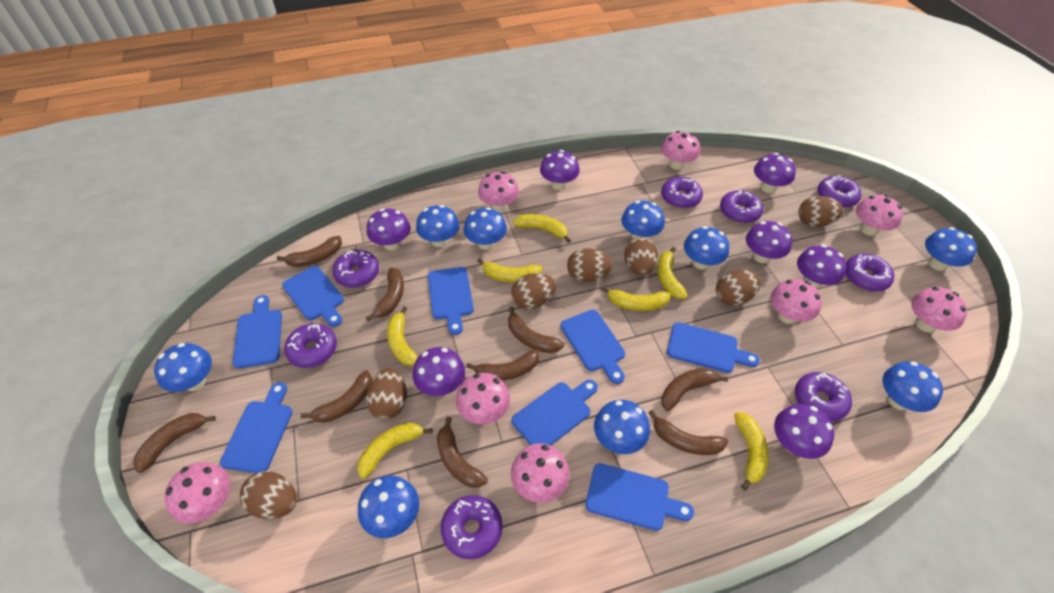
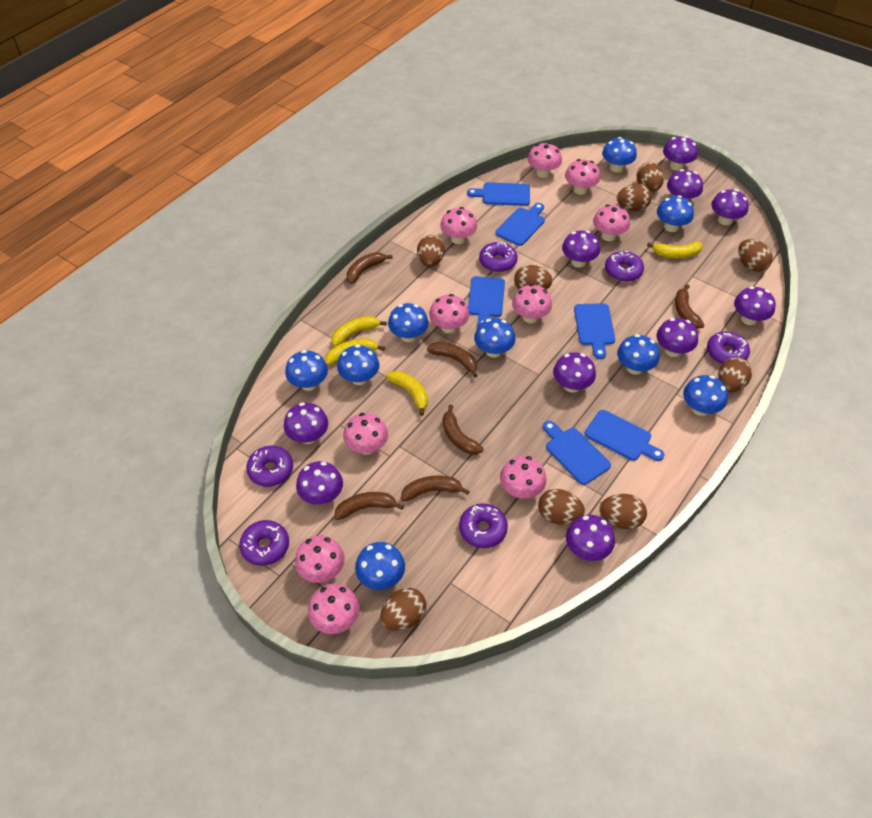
blue cutting board: [220,382,292,473] [233,295,282,368] [282,266,344,327] [428,267,474,335] [512,380,598,446] [560,310,625,384] [585,463,694,531] [667,322,760,373] = 8 -> [467,182,530,206] [468,276,505,326] [495,203,545,246] [543,421,611,485] [574,303,615,359] [585,410,665,461] = 6
brown banana: [133,413,216,473] [277,236,342,267] [301,370,372,423] [366,268,404,321] [437,417,488,488] [466,349,540,381] [508,307,564,353] [648,410,728,455] [661,368,728,411] = 9 -> [334,492,404,520] [347,252,393,284] [401,476,470,501] [427,342,478,378] [443,405,484,455] [675,284,704,329] = 6
brown egg: [240,471,297,519] [366,368,407,420] [511,273,556,309] [567,248,612,282] [624,237,658,275] [716,270,761,306] [798,196,843,227] = 7 -> [380,588,426,631] [417,235,445,267] [514,265,553,290] [538,489,585,525] [599,494,647,529] [617,184,652,211] [636,162,664,192] [718,357,752,392] [738,239,773,272] = 9
pink mushroom: [164,462,231,524] [456,373,510,425] [478,171,519,212] [511,443,570,503] [661,131,700,170] [771,279,822,324] [856,195,903,236] [912,287,967,333] = 8 -> [295,535,345,583] [308,583,360,634] [343,413,388,455] [429,294,469,333] [440,207,477,244] [500,456,547,499] [512,284,552,323] [528,143,562,178] [565,159,600,195] [593,205,630,241] = 10
purple donut: [284,323,337,368] [332,250,379,288] [441,495,503,559] [661,177,703,209] [720,190,763,223] [795,372,852,422] [818,176,861,208] [845,254,894,292] = 8 -> [239,520,289,566] [246,446,293,487] [459,503,508,548] [479,242,518,272] [605,251,644,282] [707,331,750,364] = 6
purple mushroom: [367,208,411,250] [413,347,465,396] [540,150,580,190] [746,221,792,263] [754,153,796,193] [774,404,834,459] [797,244,846,289] = 7 -> [284,403,328,444] [296,461,343,504] [553,352,596,393] [562,231,600,268] [566,515,615,561] [656,318,698,357] [663,136,698,171] [667,169,703,201] [711,189,749,225] [734,286,776,325] = 10
yellow banana: [357,422,432,479] [387,306,418,366] [478,258,543,283] [513,214,571,243] [602,286,671,311] [657,247,688,299] [734,412,769,490] = 7 -> [325,338,385,365] [332,316,387,346] [386,371,428,416] [647,242,703,258] = 4

